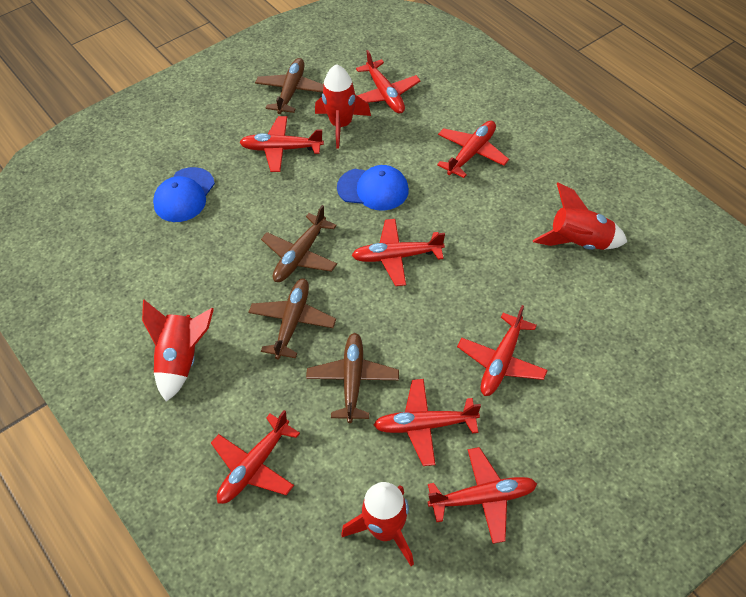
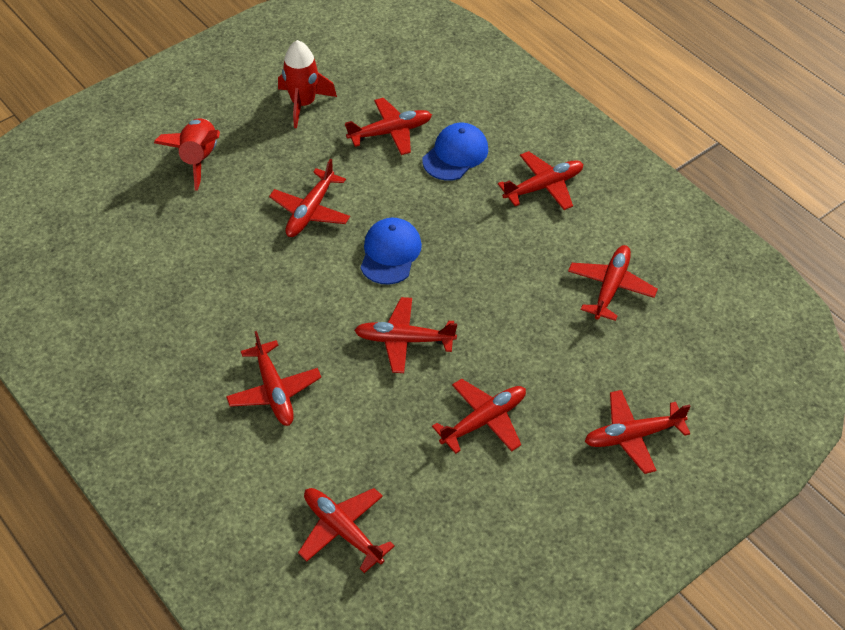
brown plane: [248,279,336,359] [255,58,324,114] [261,205,337,282] [306,333,399,423] = 4 -> none = 0
red plane: [211,410,300,504] [239,116,324,172] [352,219,445,286] [356,50,421,114] [374,379,481,466] [427,447,537,544] [437,121,509,178] [457,305,548,396] = 8 -> [226,331,321,426] [269,158,350,237] [298,488,395,573] [345,98,432,155] [354,297,457,373] [432,379,526,454] [498,151,583,210] [568,245,658,321] [584,390,691,474] = 9
red rocket: [142,300,214,402] [315,64,371,149] [341,482,414,566] [533,182,627,250] = 4 -> [154,119,220,191] [278,40,337,128] = 2

